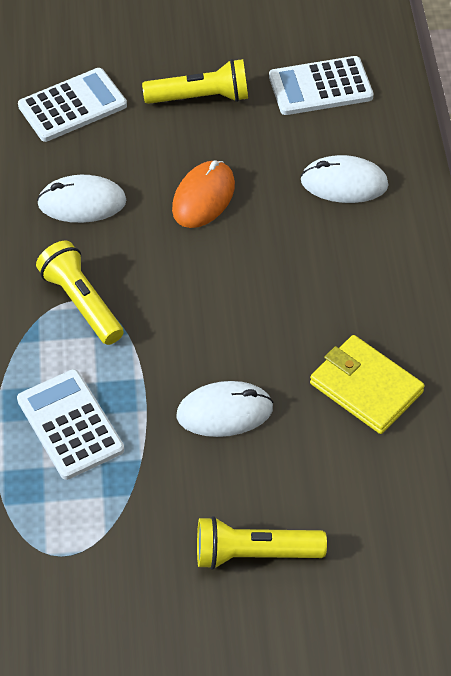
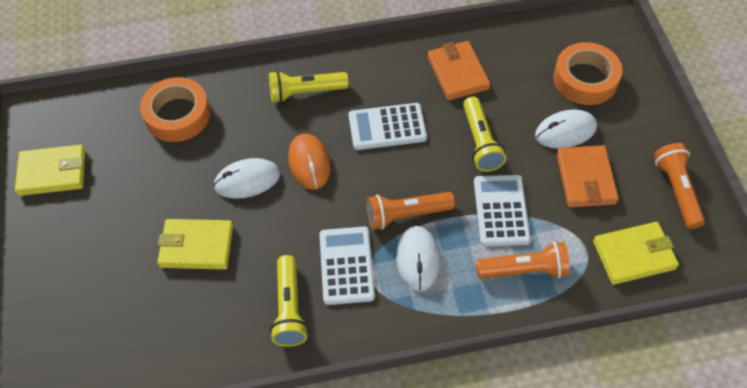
orange flashlight: none = 0 -> [367,192,455,230] [476,242,570,278] [654,143,705,229] = 3
orange tape: none = 0 -> [140,77,210,142] [553,42,623,105] = 2
orange wallet: none = 0 -> [427,41,490,100] [557,145,619,207] = 2
yellow wallet: [310,335,425,434] = 1 -> [15,145,86,196] [157,219,233,270] [593,222,679,285] = 3

